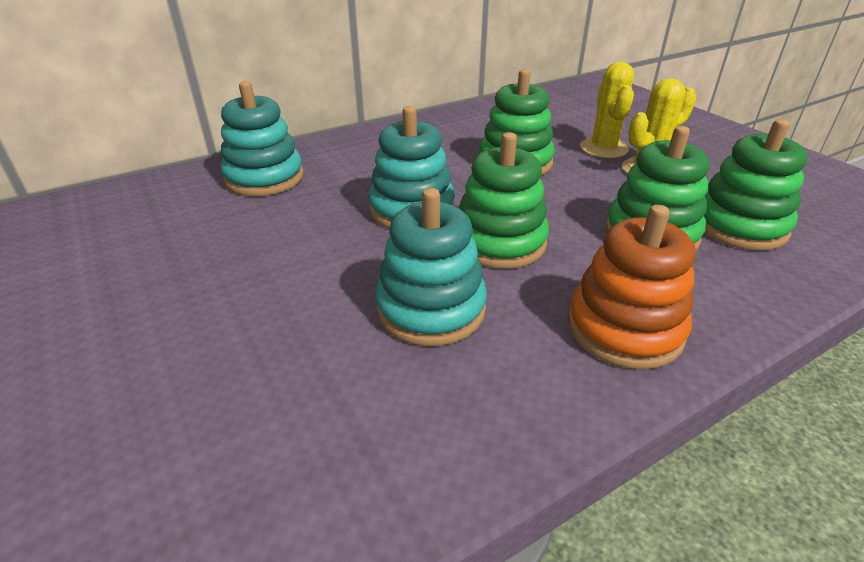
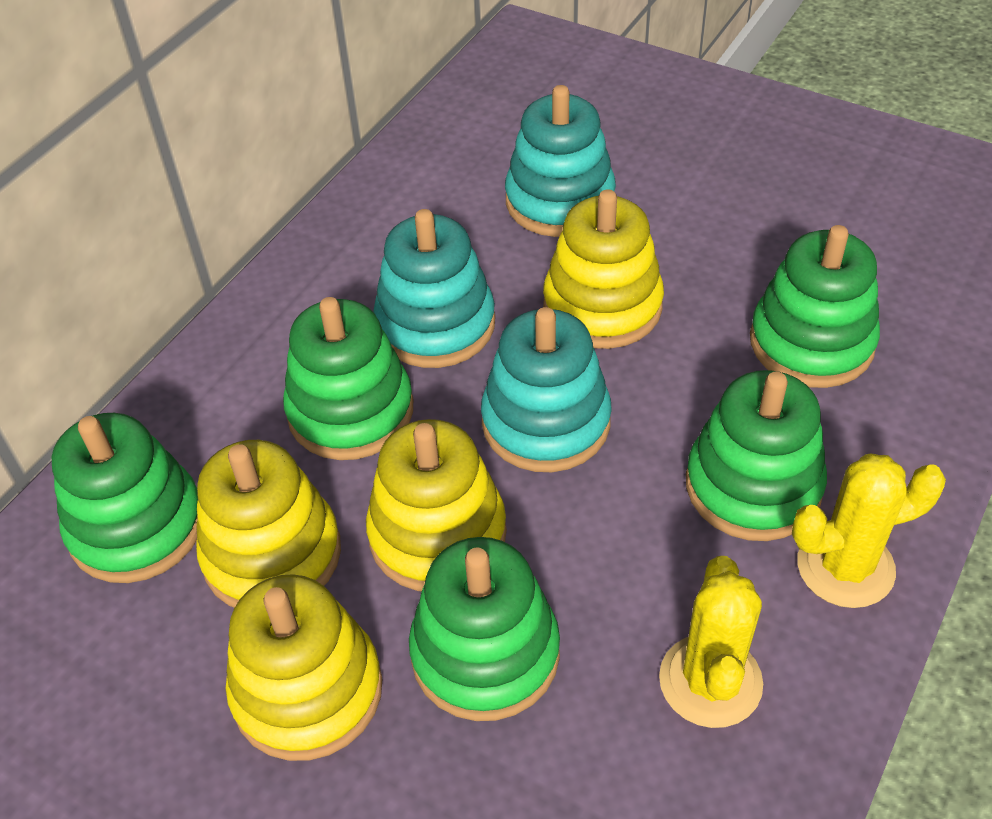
green stacking toy: [459,132,549,269] [480,69,555,175] [605,126,710,251] [704,119,808,251] = 4 -> [52,413,198,583] [283,297,413,460] [409,537,560,721] [686,370,827,541] [750,225,880,388] = 5
orange stacking toy: [567,205,695,369] = 1 -> none = 0
yellow stacking toy: none = 0 -> [196,440,341,608] [226,574,382,761] [366,419,507,591] [543,190,664,349] = 4

